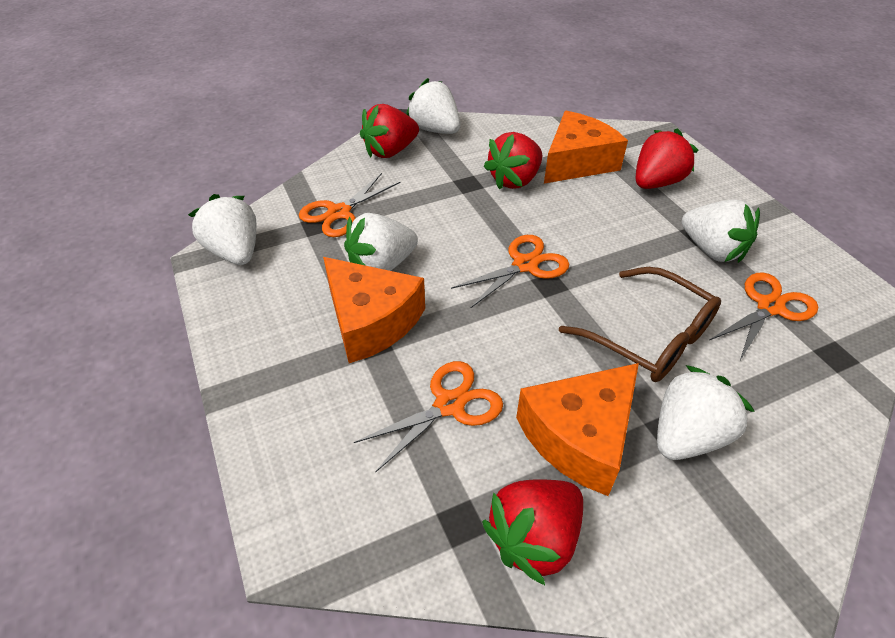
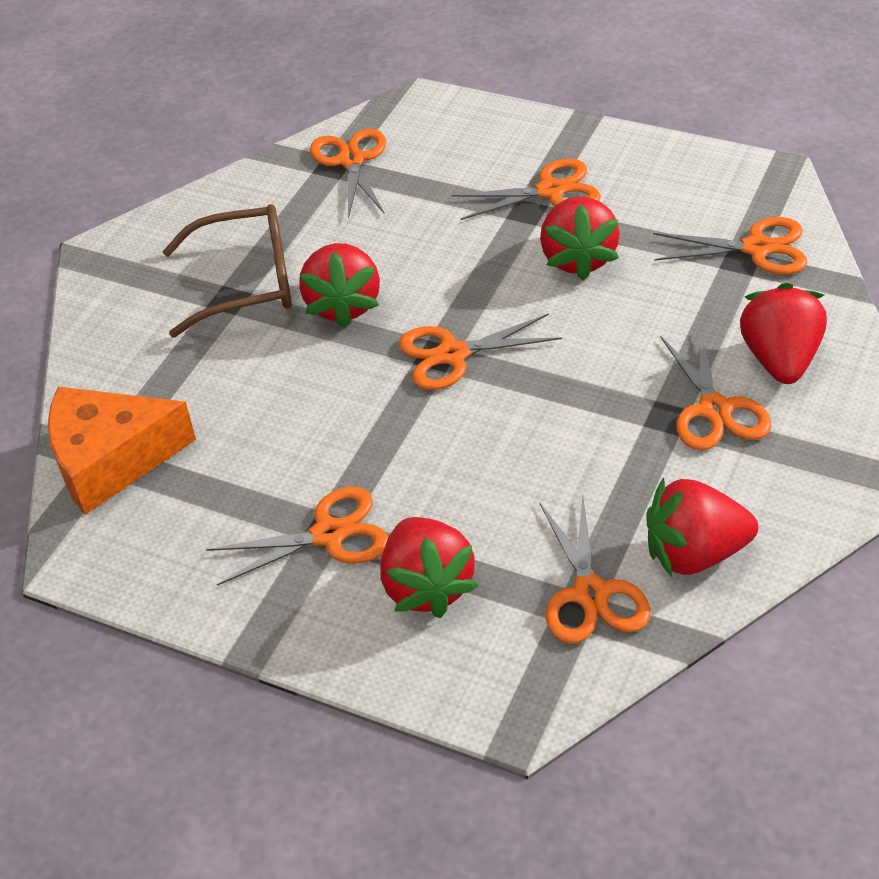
orange cheese: [323,257,425,363] [516,363,639,496] [544,111,628,184] = 3 -> [48,387,196,515] = 1
orange scissors: [299,173,401,237] [354,361,503,473] [451,235,569,308] [710,272,818,360] = 4 -> [206,487,388,586] [310,128,386,219] [399,313,562,390] [452,159,601,220] [539,495,651,644] [653,217,807,274] [660,327,771,450] = 7
red strawberry: [360,104,419,158] [482,479,583,585] [484,132,542,190] [636,128,698,189] = 4 -> [299,243,380,328] [380,517,479,618] [540,197,620,281] [646,477,758,577] [740,282,827,384] = 5
white strawberry: [188,194,256,265] [344,213,418,271] [406,78,461,134] [657,365,755,460] [682,200,760,263] = 5 -> none = 0

